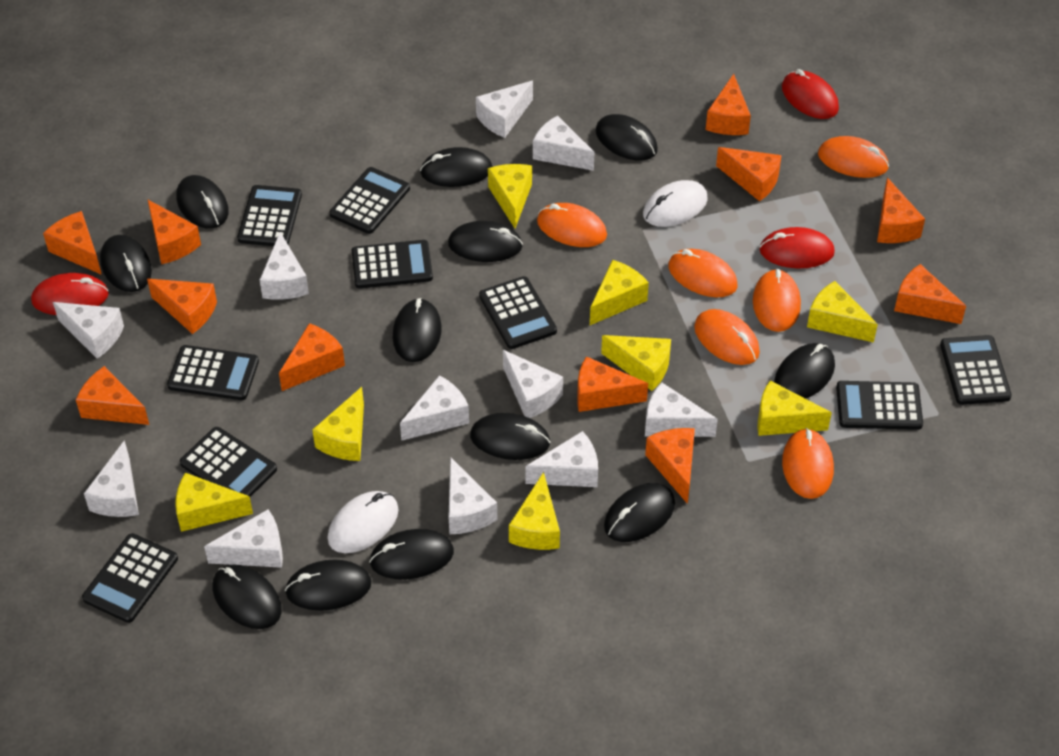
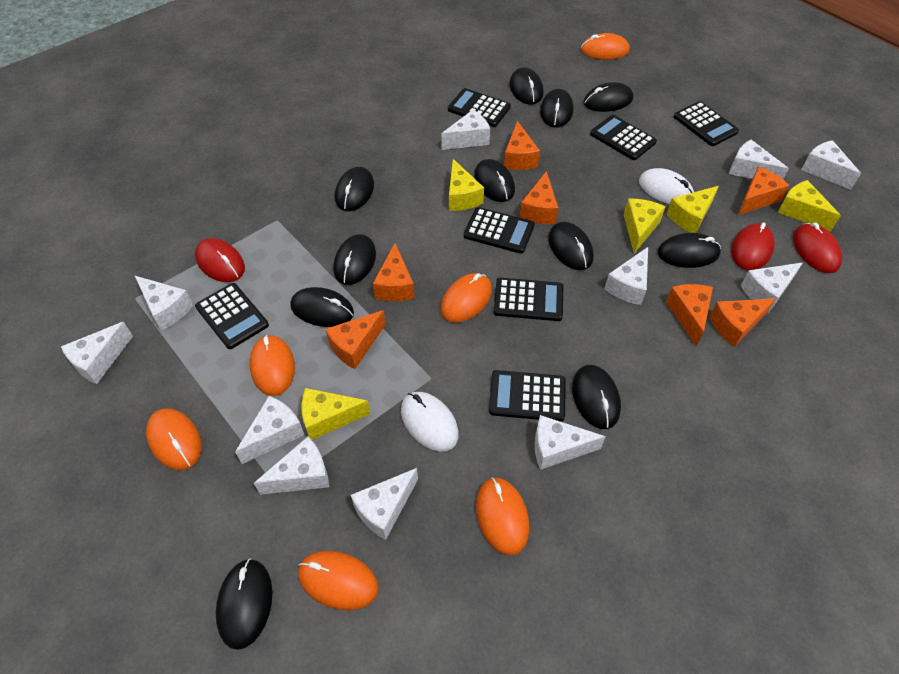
black calculator: [82,533,178,623] [167,345,259,400] [180,427,277,497] [237,185,302,246] [330,167,410,234] [352,240,433,289] [479,276,557,349] [836,381,923,430] [940,335,1012,405] = 9 -> [195,283,269,349] [448,88,511,127] [464,207,535,254] [489,370,566,422] [494,278,563,321] [590,115,657,160] [674,101,739,146] = 7
black mouse: [100,235,152,292] [176,175,229,229] [213,564,282,629] [285,560,371,611] [369,529,454,580] [393,298,442,362] [420,147,493,187] [448,221,523,262] [470,413,550,460] [596,114,658,161] [604,483,675,542] [774,343,835,399] = 12 -> [216,558,272,650] [290,287,354,327] [333,234,376,285] [335,167,374,211] [474,159,515,202] [510,67,544,104] [540,89,574,128] [548,222,594,270] [572,365,621,429] [584,82,633,112] [658,233,721,268] = 11
orange cheese: [43,211,102,275] [76,366,149,425] [147,199,201,264] [147,279,217,334] [279,323,345,391] [577,356,648,412] [645,428,695,504] [706,74,751,135] [716,147,782,201] [877,178,925,243] [894,264,966,324] = 11 -> [326,310,386,369] [373,243,414,301] [504,121,540,170] [519,171,558,224] [666,284,713,347] [709,298,776,347] [738,167,789,215] = 7
yellow cheese: [175,473,253,532] [312,387,364,461] [488,164,532,228] [509,472,560,550] [590,260,649,325] [601,335,671,391] [757,380,832,436] [807,281,878,343] = 8 -> [301,388,370,440] [449,159,484,211] [624,199,666,253] [667,186,719,233] [777,180,841,231] = 5

